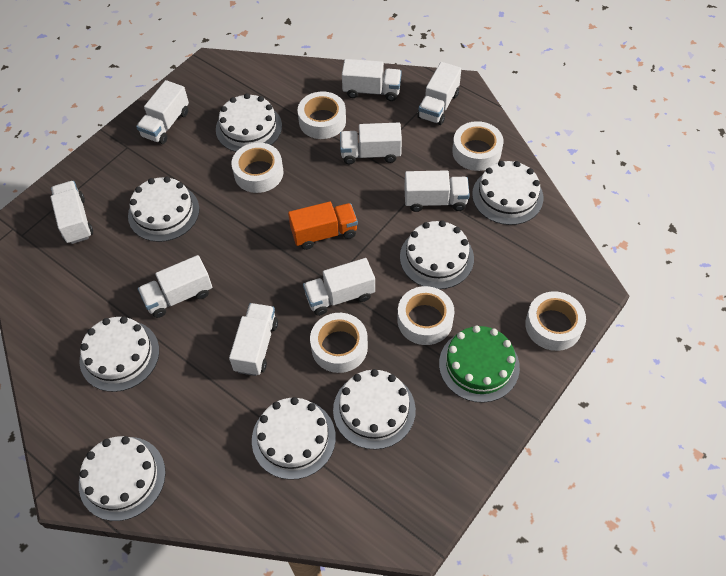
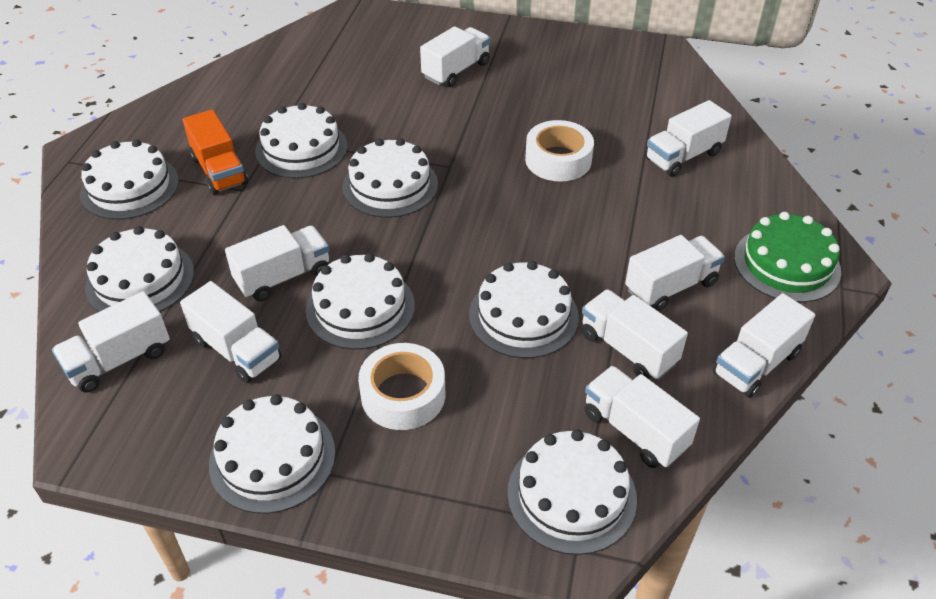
white tape: [232,142,283,193] [298,92,346,139] [310,313,368,373] [397,286,455,345] [452,121,503,171] [525,291,586,351] = 6 -> [358,343,445,430] [525,120,594,182] = 2

